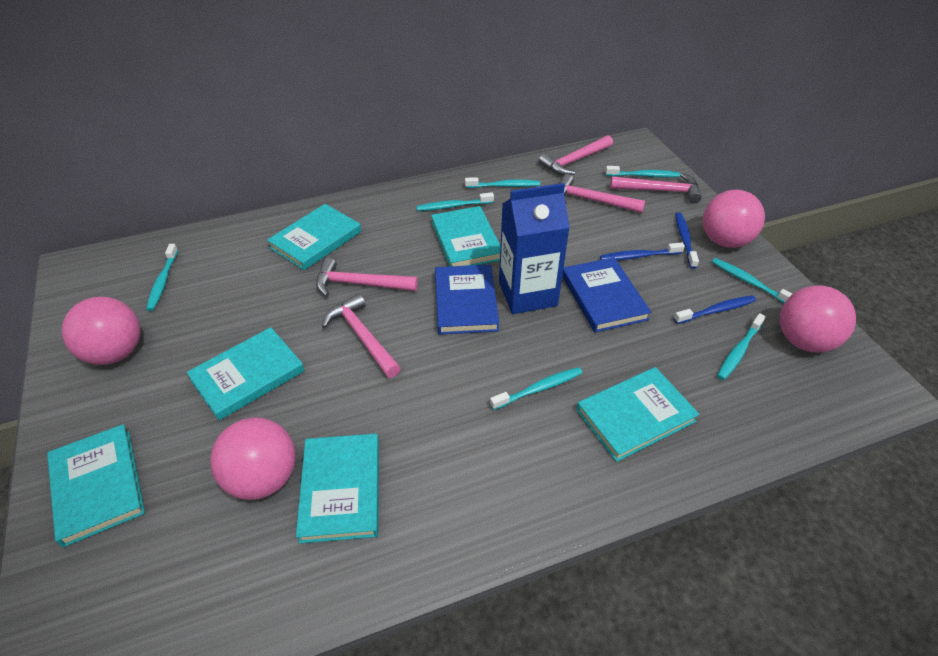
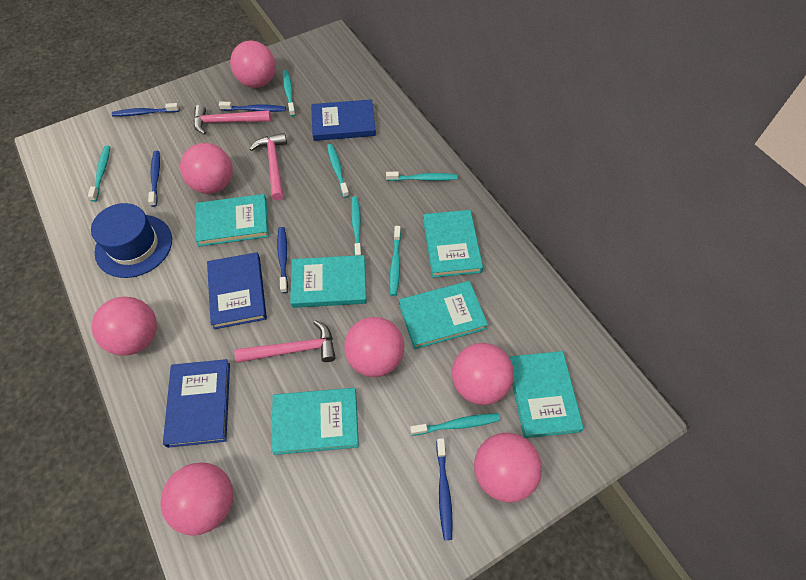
blue book: [435,265,499,335] [562,257,651,332] = 2 -> [163,359,230,448] [207,252,267,329] [311,99,376,141] = 3
blue carton: [499,183,570,314] = 1 -> none = 0
blue hat: none = 0 -> [91,203,172,278] = 1
blue toothbrush: [600,242,685,260] [674,295,756,324] [675,212,699,269] = 3 -> [112,103,179,116] [148,151,160,207] [219,102,286,112] [277,227,288,293] [436,438,453,540] = 5
pink ball: [62,297,140,365] [210,417,296,500] [703,190,765,248] [780,285,856,353] = 4 -> [92,297,157,356] [160,462,233,536] [180,143,233,194] [230,41,276,88] [344,317,404,377] [452,343,514,405] [474,433,542,503] = 7
pink hammer: [316,257,418,296] [322,294,401,378] [539,135,613,175] [560,174,645,213] [610,173,702,203] = 5 -> [194,105,271,135] [234,320,336,363] [250,133,287,201] = 3

